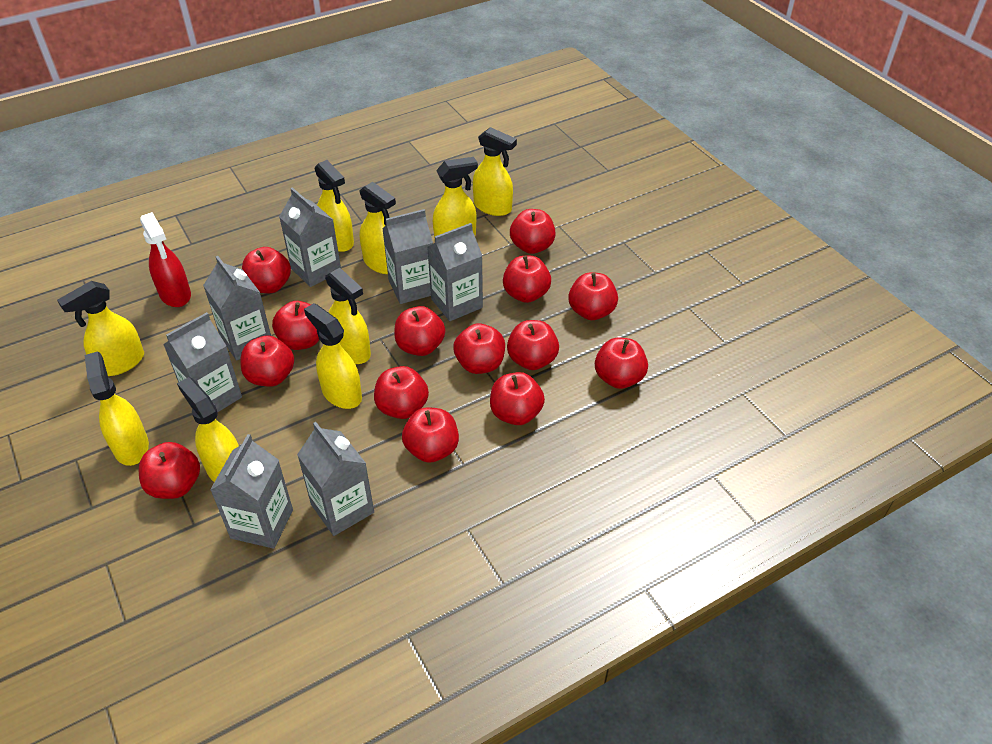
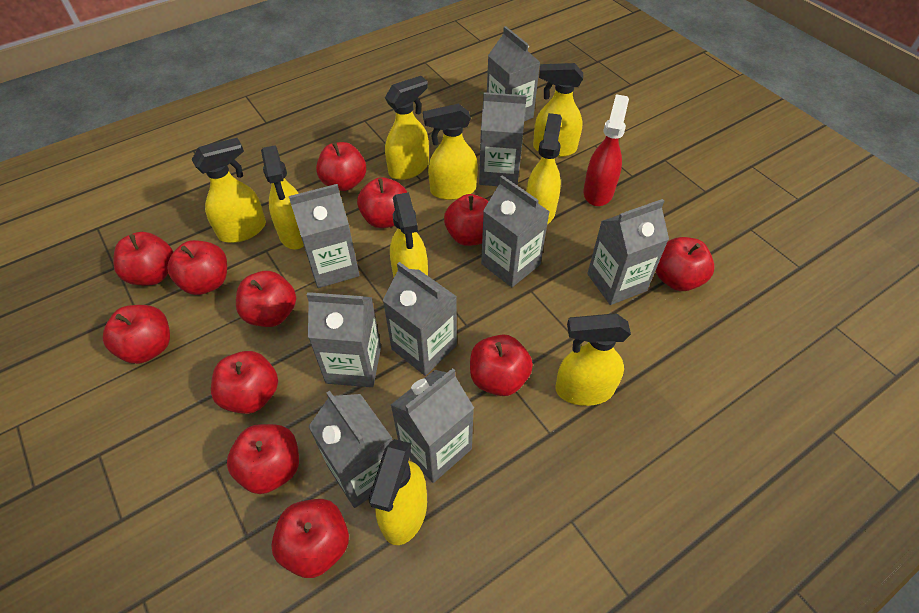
grey carton: [163,312,242,412] [203,256,271,360] [210,434,293,549] [279,187,341,287] [297,422,374,536] [383,209,433,304] [427,223,483,321] = 7 -> [289,184,359,288] [307,292,381,387] [308,390,392,508] [382,262,457,376] [391,368,474,483] [479,92,527,186] [481,176,550,287] [487,26,540,121] [587,199,669,305] = 9
red apple: [139,442,200,499] [240,335,294,387] [242,247,291,293] [272,301,319,350] [374,366,429,419] [394,306,445,356] [402,407,459,463] [453,323,505,374] [490,372,545,425] [503,256,551,303] [507,320,559,370] [510,209,556,254] [568,272,618,320] [595,338,648,389] = 14 -> [103,305,170,364] [113,232,173,285] [167,240,227,295] [211,351,278,414] [227,424,299,494] [236,271,296,327] [271,499,349,578] [316,142,366,191] [357,177,407,228] [444,194,489,246] [470,334,533,396] [656,237,714,291] = 12

